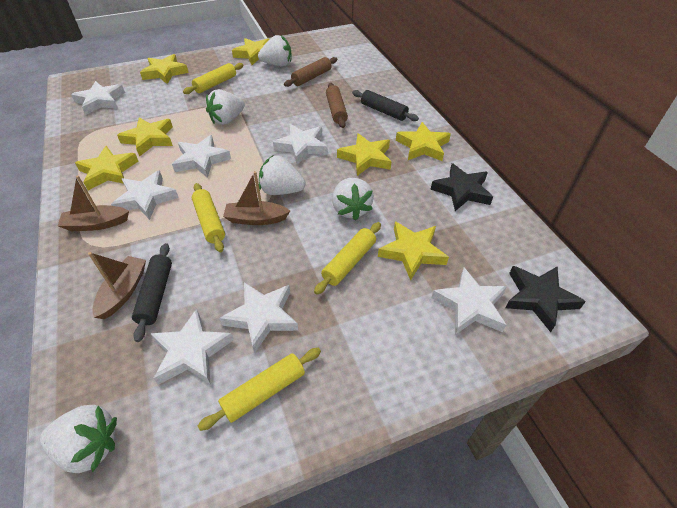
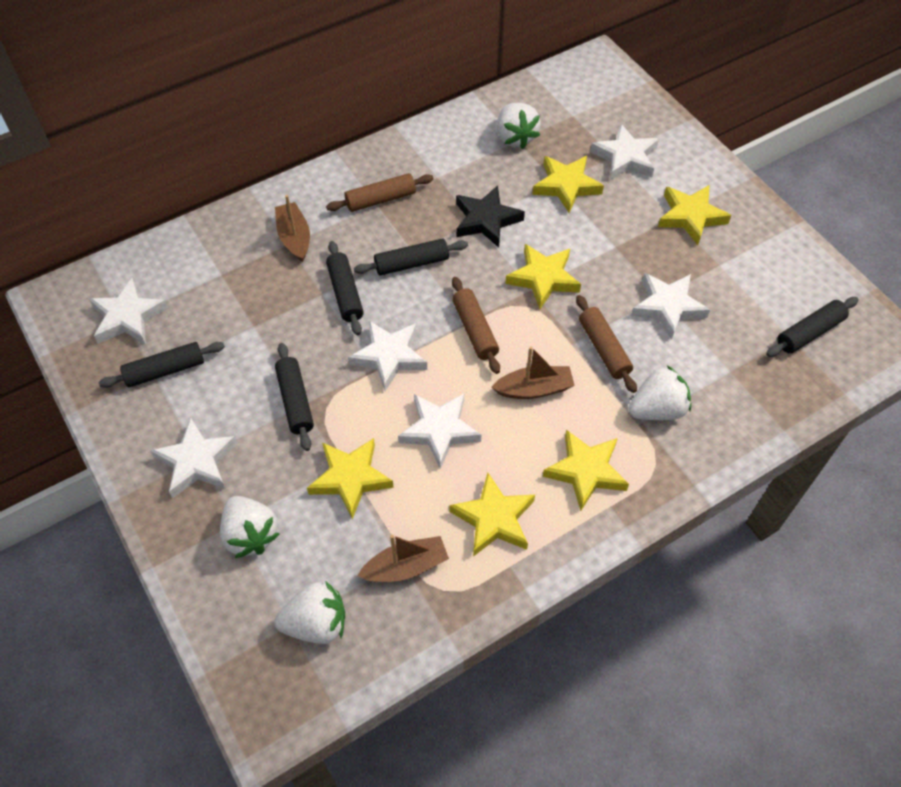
black rolling pin: [132,243,172,342] [352,90,419,121] = 2 -> [99,342,225,388] [275,343,314,451] [326,241,364,335] [354,238,468,276] [766,297,859,357] = 5
black star: [430,163,493,211] [505,266,586,332] = 2 -> [456,185,525,248] = 1
brown rolling pin: [284,57,337,87] [326,83,348,128] = 2 -> [326,173,433,212] [452,277,500,374] [576,295,637,393] = 3
white star: [71,81,125,115] [111,170,179,220] [150,309,234,385] [172,135,231,178] [219,282,298,353] [273,124,328,164] [431,268,507,335] = 7 -> [89,278,168,344] [151,418,237,498] [348,321,427,391] [398,394,481,469] [590,124,659,180] [631,273,710,340] = 6
white strawberry: [40,405,117,473] [206,89,245,125] [258,35,292,66] [259,156,306,195] [332,178,374,221] = 5 -> [220,496,280,558] [275,581,345,644] [497,103,540,149] [629,366,691,420] = 4
yellow rolling pin: [183,63,244,94] [192,183,225,252] [198,348,321,431] [314,222,381,295] = 4 -> none = 0
yellow star: [75,146,139,190] [117,118,173,157] [140,54,189,84] [232,38,270,65] [337,133,392,176] [378,222,449,280] [396,122,451,161] = 7 -> [307,438,394,519] [449,472,535,557] [505,244,581,309] [532,156,604,213] [543,430,629,511] [658,185,731,245] = 6

